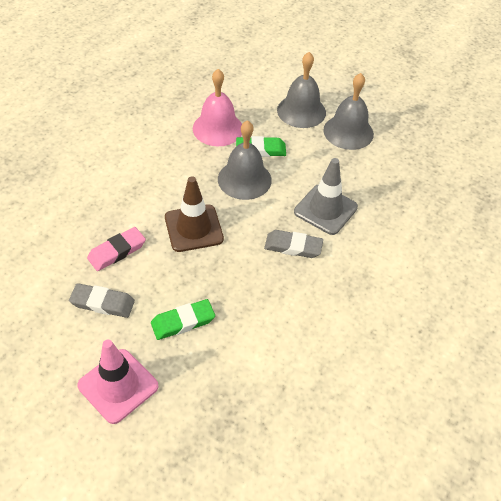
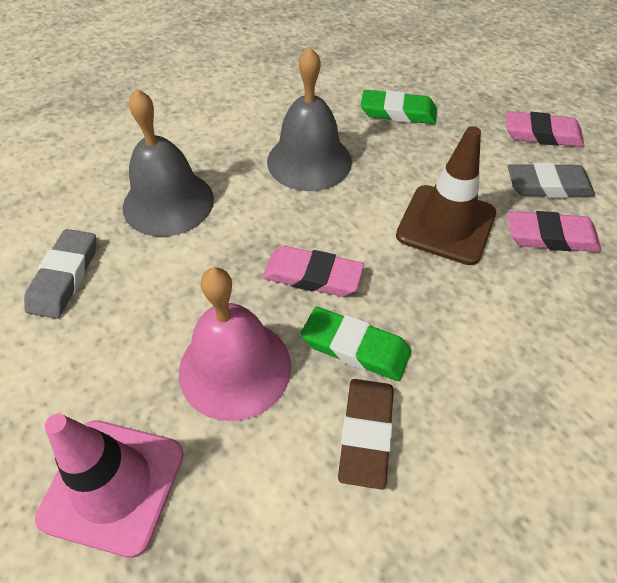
brown eraser: none = 0 -> [338,379,394,490] = 1
grey bell: [218,120,272,200] [277,52,326,128] [323,73,374,150] = 3 -> [123,88,214,237] [267,47,352,191] = 2
grey traffic cone: [294,158,358,235] = 1 -> none = 0
pink eraser: [87,227,146,271] = 1 -> [263,246,364,297] [506,111,584,147] [508,211,601,252] = 3

